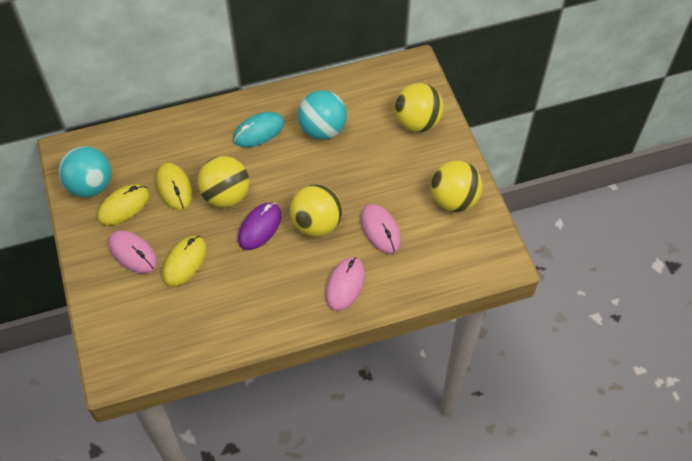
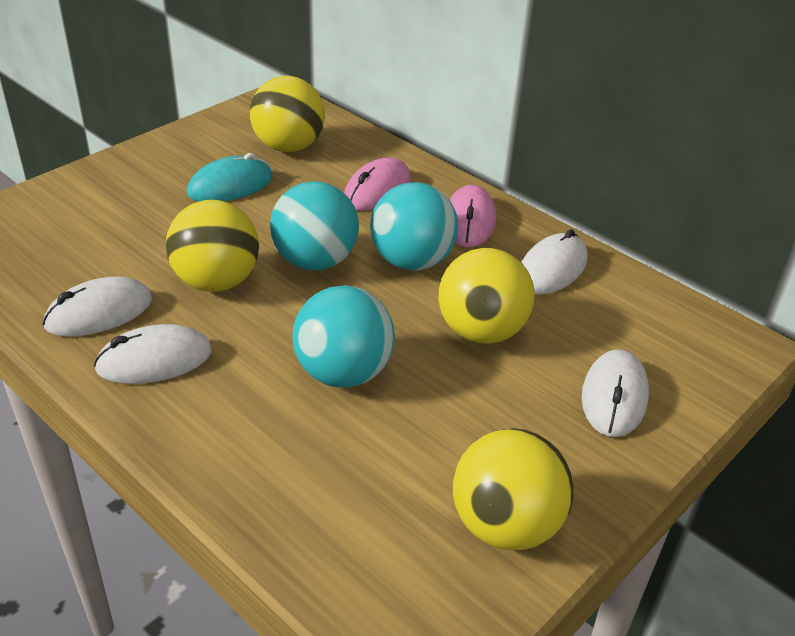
pink mouse: [108,230,157,274] [325,257,365,311] [360,204,401,254] = 3 -> [344,157,411,211] [450,185,496,247] = 2
purple mouse: [238,203,282,250] = 1 -> none = 0
turquoise ball: [59,146,111,197] [298,90,347,140] = 2 -> [270,181,359,270] [292,285,395,387] [370,182,458,270] = 3
white mouse: none = 0 -> [43,276,152,337] [94,324,212,384] [521,229,588,294] [582,349,649,437] = 4
yellow mouse: [97,184,149,226] [156,163,192,211] [163,236,207,287] = 3 -> none = 0

